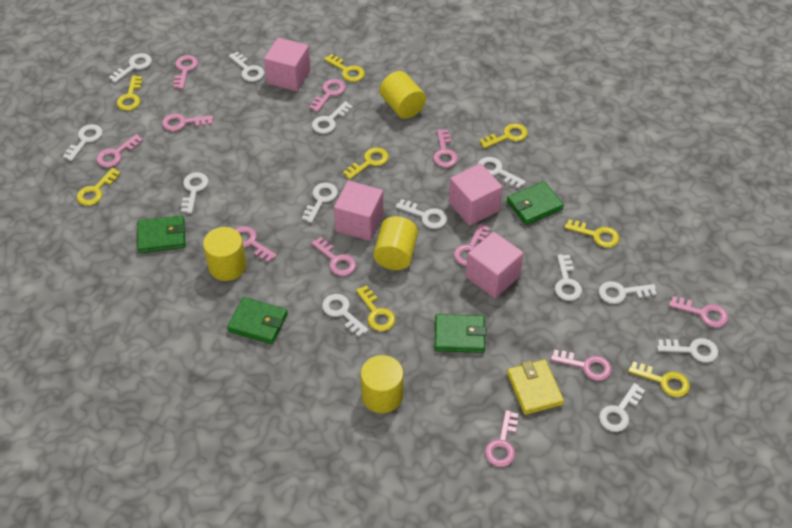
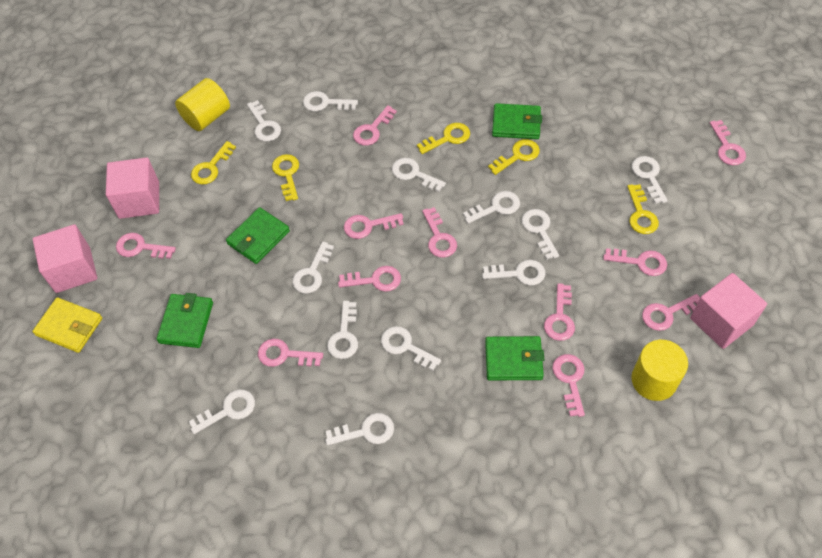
pink cube: [264,38,311,91] [334,181,383,241] [449,163,502,226] [466,232,524,298] = 4 -> [33,224,97,293] [106,157,159,219] [690,273,767,349] = 3
white key: [63,124,103,161] [109,53,152,83] [181,172,209,214] [229,52,264,82] [302,183,338,223] [312,101,353,134] [322,294,368,337] [395,199,447,229] [478,157,526,189] [555,254,582,301] [599,281,657,304] [599,383,645,432] [657,338,718,363] = 13 -> [189,389,255,434] [247,100,281,142] [292,241,334,294] [303,91,358,111] [326,413,394,446] [327,301,358,359] [381,326,441,371] [392,158,446,192] [463,191,520,224] [482,260,545,285] [521,209,559,260] [632,156,668,204] = 12
yellow cylinder: [203,227,247,281] [361,355,404,413] [373,216,418,270] [380,71,426,119] = 4 -> [175,78,230,131] [631,340,688,401] = 2
yellow key: [77,168,121,206] [117,75,142,111] [324,54,365,82] [343,147,389,180] [356,285,396,331] [480,123,528,149] [564,219,620,248] [628,361,690,397] = 8 -> [191,141,236,185] [272,154,299,201] [417,123,470,154] [488,139,540,175] [627,184,659,234] = 5

